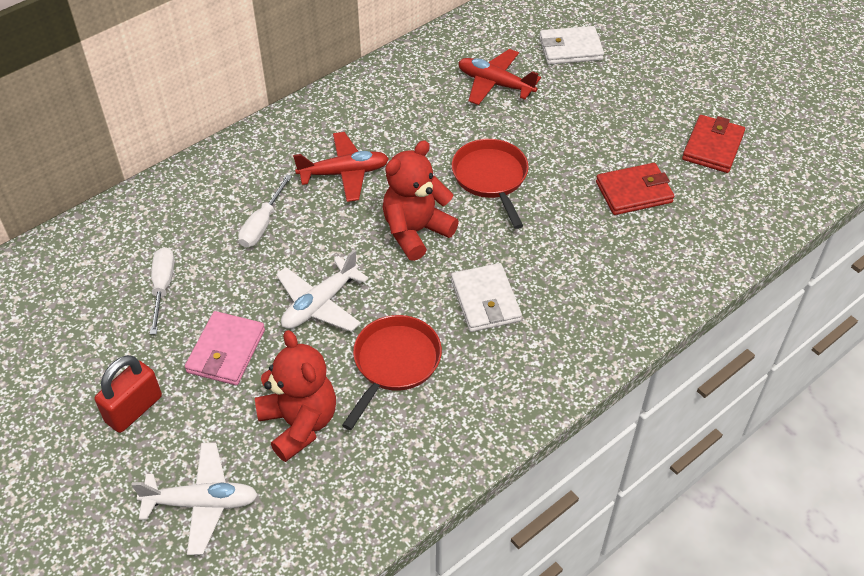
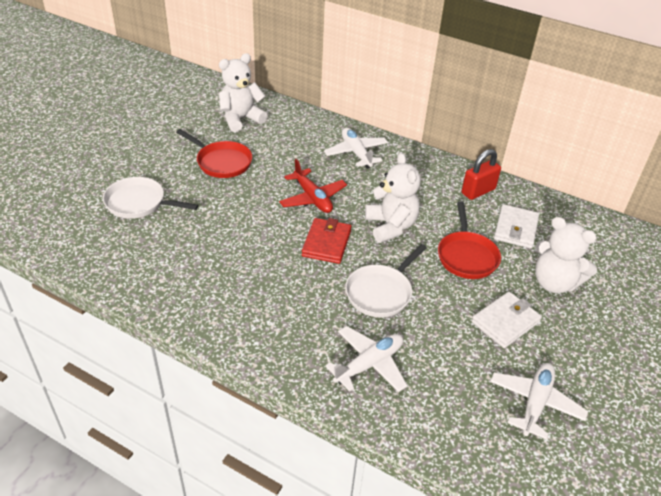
pink wallet: [185,311,265,385] = 1 -> none = 0
red plane: [293,132,389,202] [458,49,541,105] = 2 -> [279,159,347,213] = 1
red teddy bear: [255,330,336,462] [383,140,459,261] = 2 -> none = 0
red wallet: [596,163,675,215] [682,115,745,173] = 2 -> [302,218,352,264] = 1
white pan: none = 0 -> [103,177,199,219] [345,244,427,317] = 2
white plane: [131,443,258,555] [276,249,369,332] = 2 -> [324,128,388,169] [325,326,408,392] [490,363,588,440] = 3
white screwdriver: [150,247,175,335] [238,175,292,248] = 2 -> none = 0
white teddy bear: none = 0 -> [219,53,268,132] [365,153,421,243] [535,217,597,293] = 3

